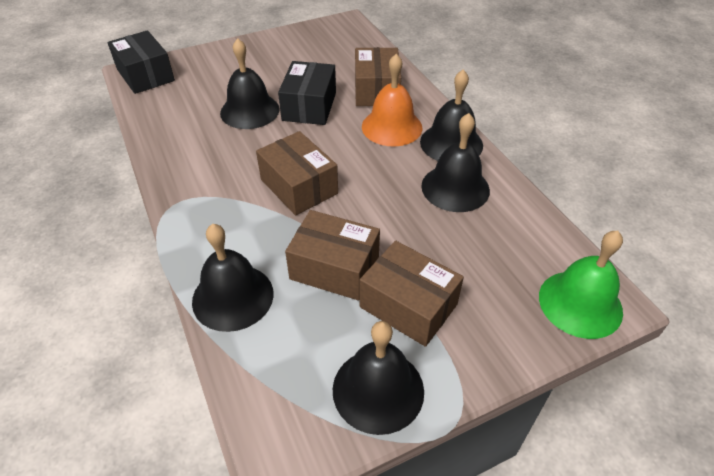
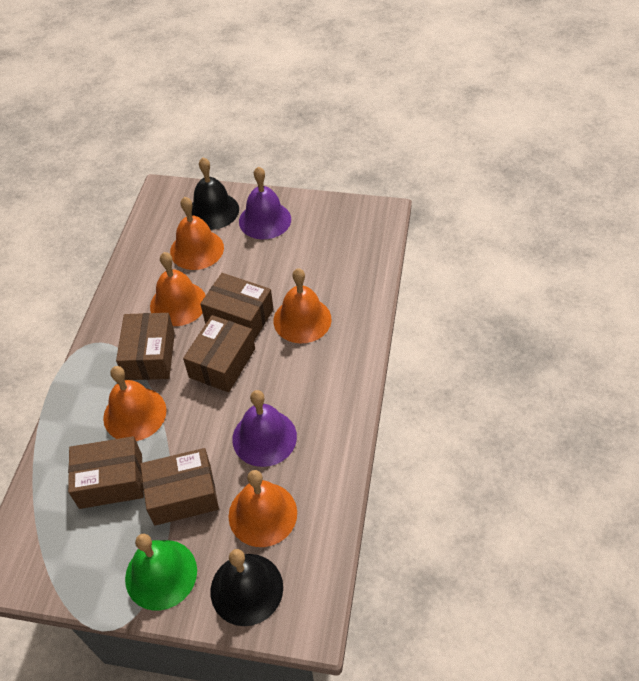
black bell: [192,224,274,332] [220,38,280,129] [333,321,424,435] [420,70,483,161] [421,113,490,212] = 5 -> [192,157,239,230] [211,549,283,626] = 2
black box: [107,30,175,94] [278,61,336,125] = 2 -> none = 0
brown box: [256,131,338,215] [285,210,380,300] [355,47,401,106] [359,240,464,347] = 4 -> [68,436,144,509] [116,313,175,380] [140,448,219,526] [183,315,255,392] [200,273,274,341] = 5
orange bell: [362,54,422,146] = 1 -> [103,366,167,441] [150,252,206,326] [170,197,224,270] [228,470,297,547] [273,268,332,343] = 5
purple bell: none = 0 -> [232,390,297,467] [239,166,291,239] = 2

